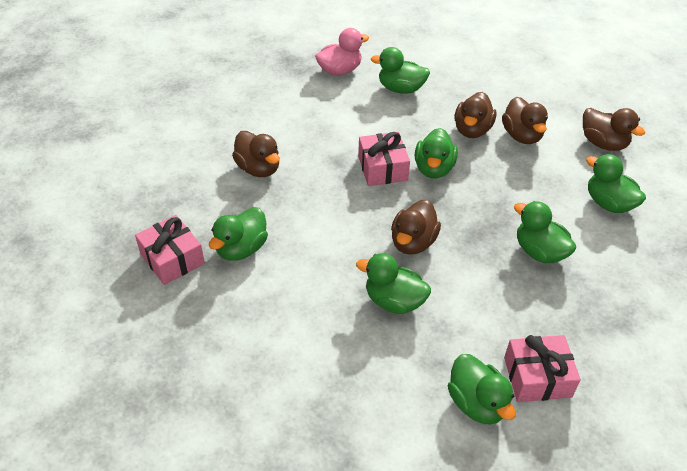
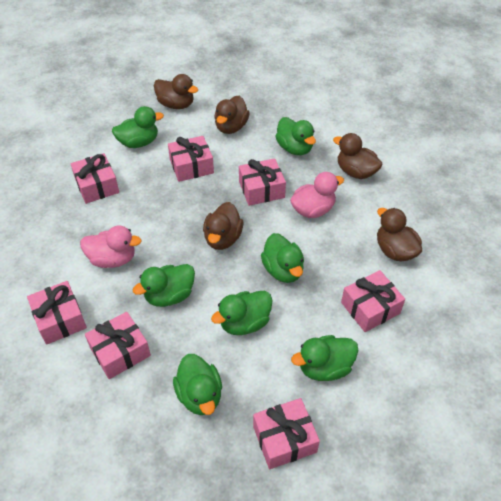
pink duck: [315,28,369,76] = 1 -> [80,226,142,268] [290,172,344,218] = 2
pink gift: [135,215,205,285] [358,132,410,186] [504,335,581,402] = 3 -> [27,281,87,345] [71,153,119,204] [85,312,151,379] [168,136,214,182] [239,158,286,206] [253,398,320,469] [341,270,405,332] = 7

